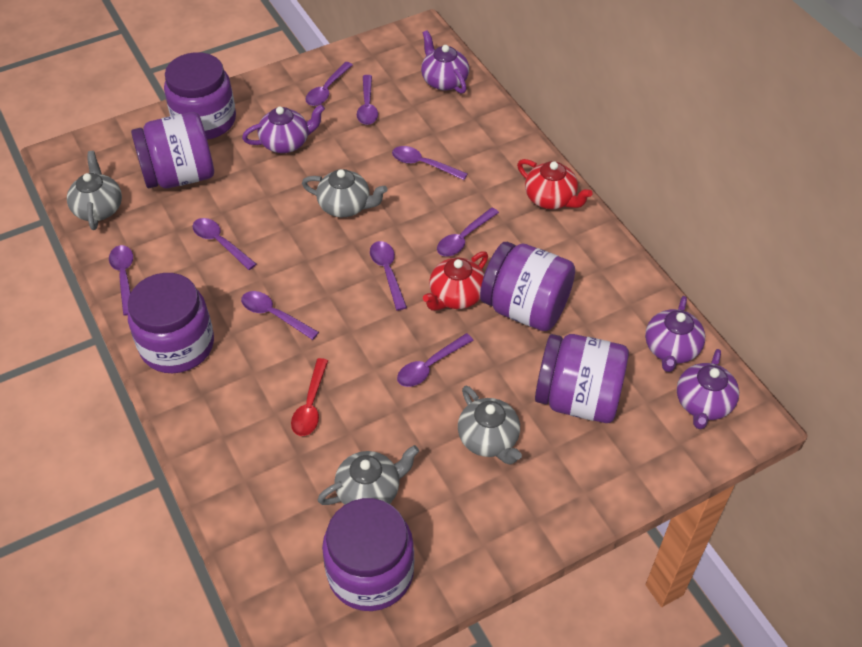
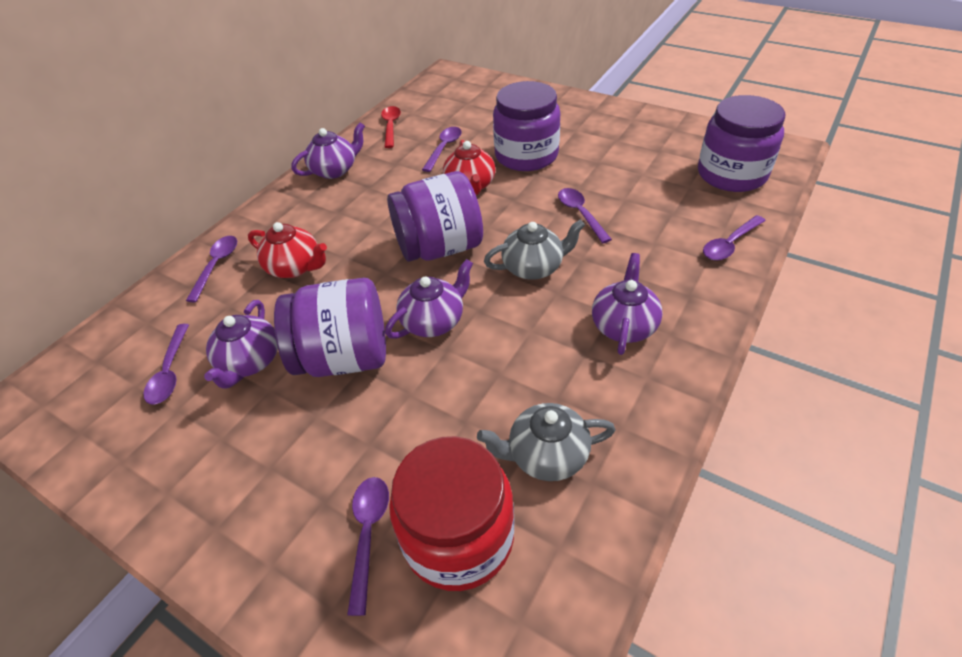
grey teapot: [67,151,122,230] [302,169,387,217] [318,445,419,505] [458,386,522,465] = 4 -> [477,403,616,481] [484,219,585,280] = 2
purple jar: [128,273,214,373] [131,112,214,188] [164,52,236,140] [322,498,414,611] [480,242,575,331] [535,334,629,423] = 6 -> [274,278,386,377] [387,171,483,262] [493,81,560,171] [698,95,786,192] = 4
purple spoon: [109,245,133,316] [193,218,256,270] [241,291,319,340] [306,62,353,106] [357,75,378,125] [370,241,407,311] [392,146,468,180] [397,333,473,387] [437,208,499,257] = 9 -> [143,324,189,405] [186,236,237,302] [347,477,389,616] [422,127,462,172] [558,188,612,243] [703,215,766,261] = 6
red jar: none = 0 -> [389,436,514,591] = 1

